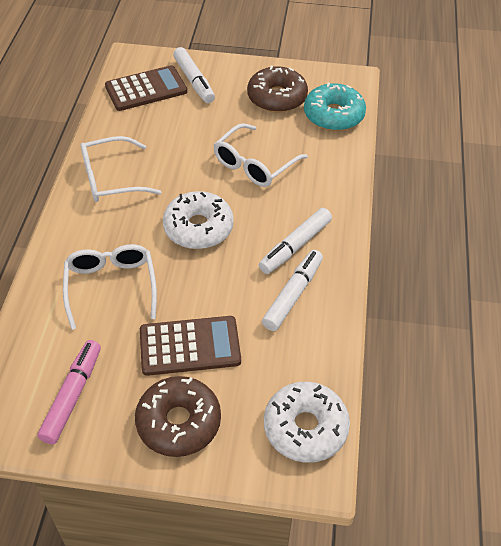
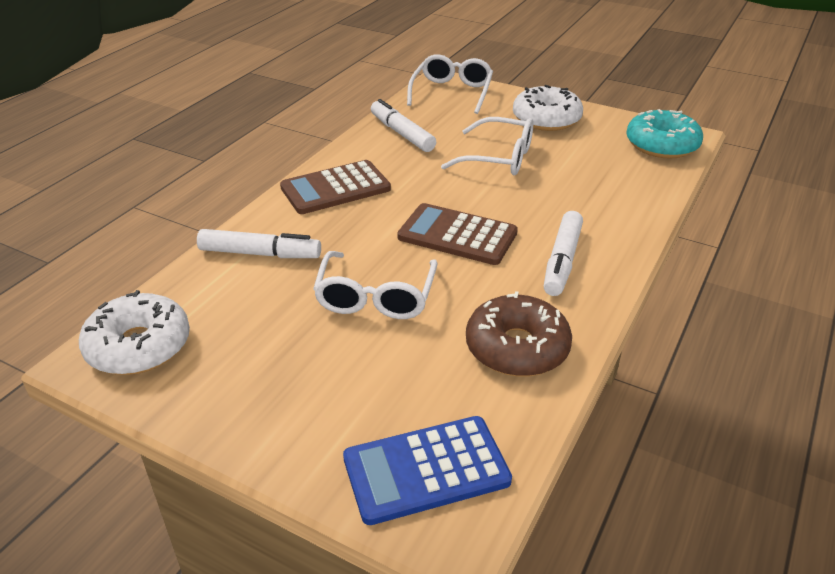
blue calculator: none = 0 -> [343,416,512,525] = 1
brown donut: [135,376,221,457] [247,65,308,113] = 2 -> [466,291,572,376] = 1
pink marker: [37,340,101,444] = 1 -> none = 0

